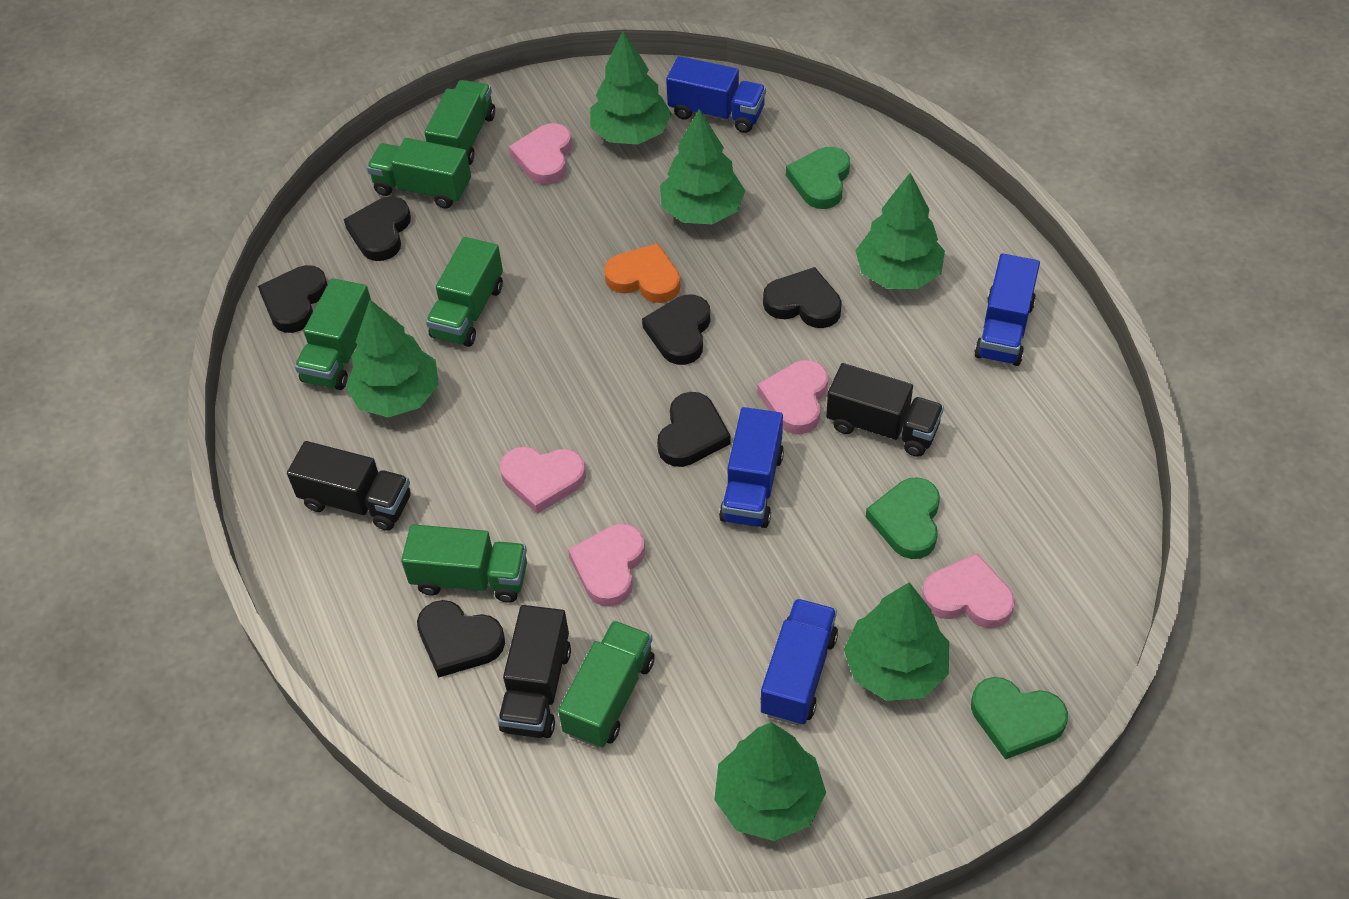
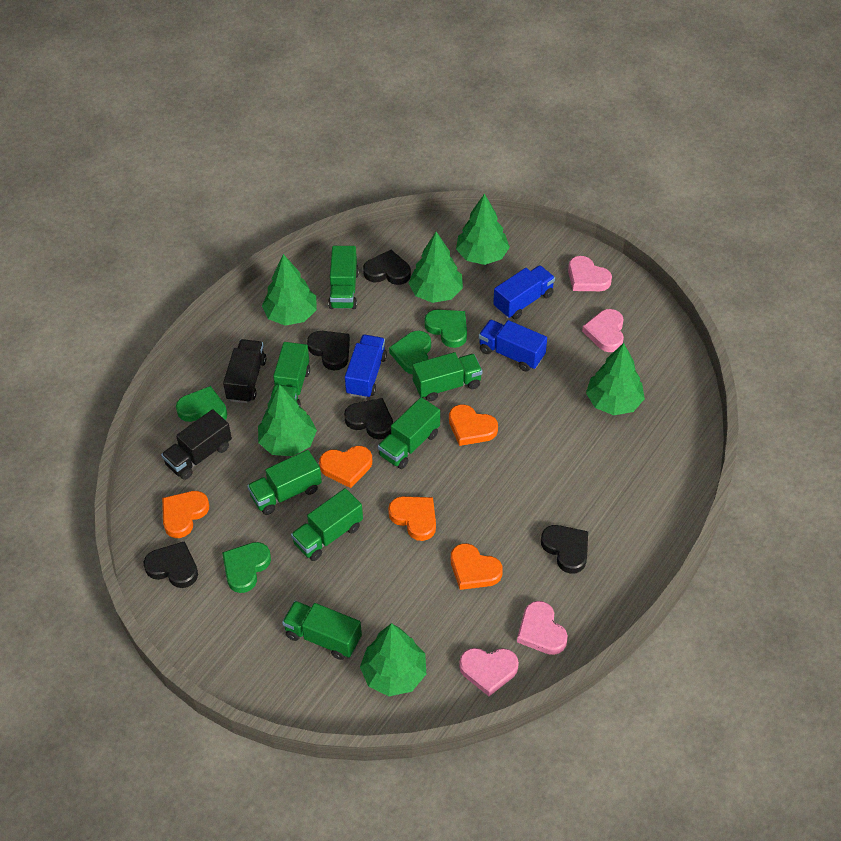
black heart: [258,265,328,333] [344,196,411,261] [417,600,505,678] [642,295,710,365] [657,392,731,467] [763,267,842,328] = 6 -> [144,541,198,588] [307,331,350,370] [344,398,393,439] [363,250,411,285] [541,525,588,574] = 5
black truck: [287,441,411,531] [498,605,571,738] [826,363,944,457] = 3 -> [161,409,232,480] [223,339,266,403] = 2
blue truck: [666,56,766,133] [719,407,784,528] [760,598,838,725] [974,253,1040,366] = 4 -> [345,335,387,399] [479,320,547,372] [493,265,555,320] = 3
green heart: [786,147,850,209] [866,477,940,559] [971,677,1068,760] = 3 -> [176,386,227,422] [222,542,271,593] [389,331,431,374] [424,309,467,348] = 4
green truck: [295,278,371,390] [367,138,471,209] [401,524,527,602] [425,80,495,165] [426,237,503,347] [558,620,655,748] = 6 -> [247,450,322,515] [270,342,310,406] [282,601,362,660] [291,488,363,561] [328,246,359,309] [378,397,440,469] [412,352,483,401] = 7
orange heart: [604,243,681,303] = 1 -> [162,491,209,538] [319,446,372,488] [388,496,436,541] [449,404,498,446] [451,543,503,590] = 5
pink heart: [500,447,586,514] [509,123,572,185] [568,524,645,607] [757,360,828,434] [922,553,1015,628] = 5 -> [459,648,519,696] [517,601,568,655] [568,256,612,291] [582,309,624,352] = 4

